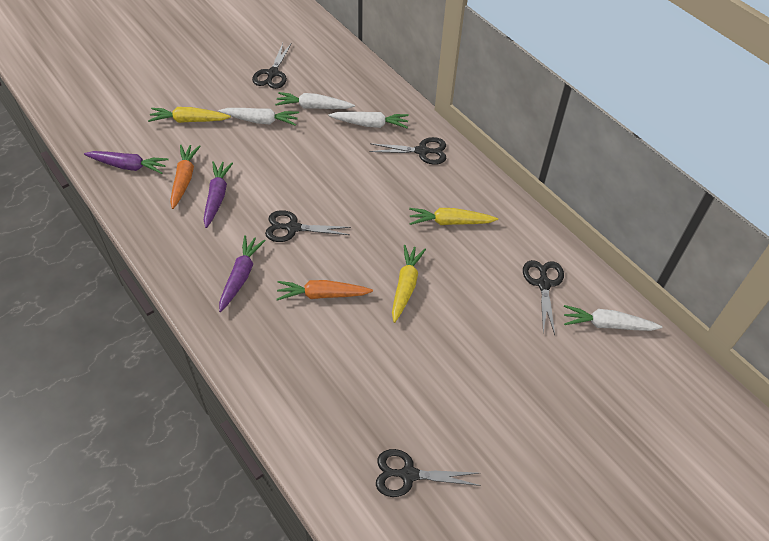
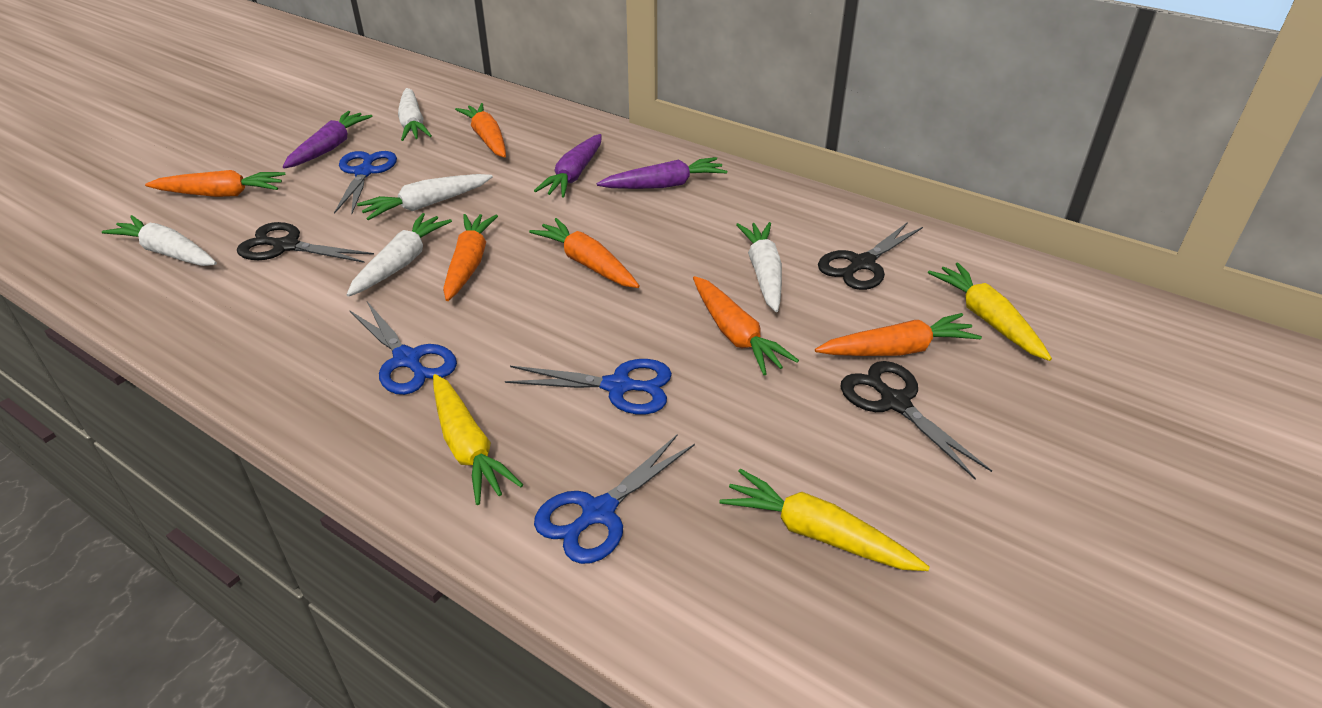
black scissors: [252,43,291,89] [265,210,351,242] [369,137,446,165] [376,449,481,497] [523,260,564,335] = 5 -> [237,222,374,263] [818,222,923,290] [841,361,992,479] = 3
blue scissors: none = 0 -> [334,151,397,214] [349,302,457,395] [505,359,672,414] [534,435,695,564] = 4
orange carrot: [170,145,201,209] [277,280,373,300] = 2 -> [145,170,285,197] [443,214,498,301] [455,103,506,158] [529,218,640,288] [693,276,799,375] [815,313,982,356] = 6
white carrot: [219,108,299,126] [275,92,355,109] [328,112,409,128] [564,305,663,331] = 4 -> [102,215,217,266] [347,213,452,297] [357,174,493,220] [398,88,432,141] [736,222,782,312] = 5

